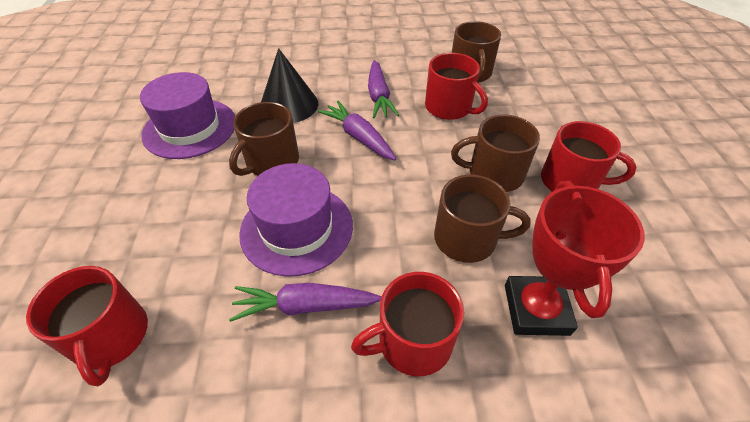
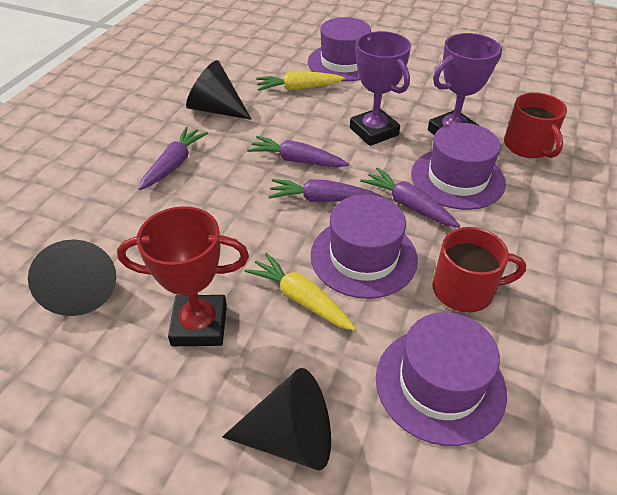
black cone: [261,48,318,123] = 1 -> [28,239,116,316] [186,60,251,120] [222,368,331,470] = 3
brown mug: [229,102,299,176] [434,175,531,263] [451,115,540,192] [452,21,501,83] = 4 -> none = 0
purple carrot: [229,283,382,322] [318,100,396,160] [368,60,399,118] = 3 -> [139,127,208,190] [247,136,349,167] [268,179,381,202] [360,167,460,228] = 4
purple hat: [140,72,235,159] [239,163,353,277] = 2 -> [308,17,371,81] [310,195,418,299] [376,312,507,446] [411,123,506,210] = 4
purple trophy: none = 0 -> [350,31,411,146] [428,33,502,135] = 2
red mug: [26,266,148,386] [351,272,464,376] [425,53,488,120] [541,121,636,192] = 4 -> [432,227,526,312] [504,92,567,158] = 2
yellow carrot: none = 0 -> [244,252,356,331] [256,71,345,91] = 2

